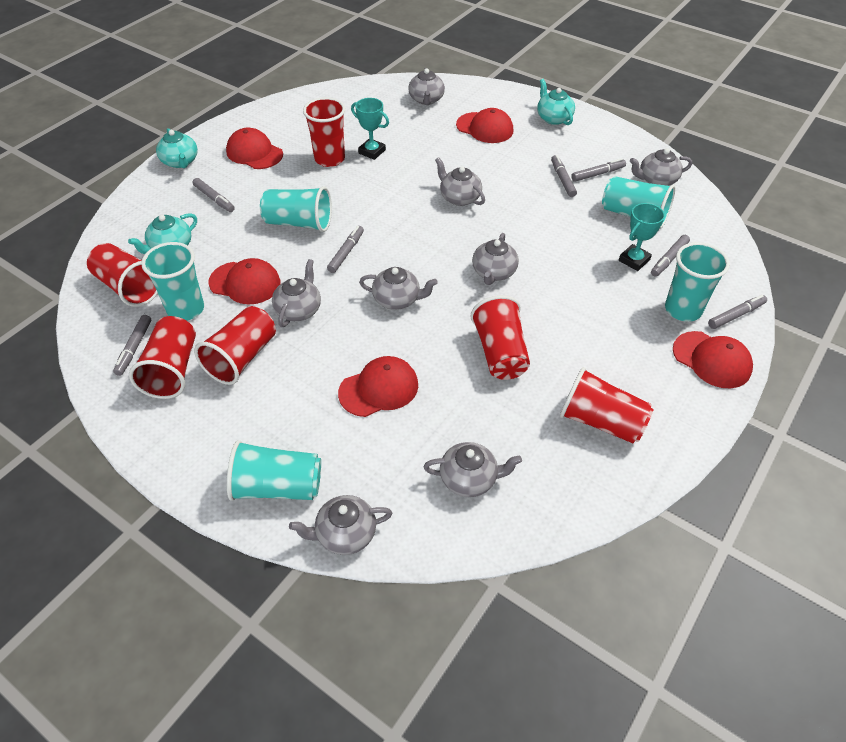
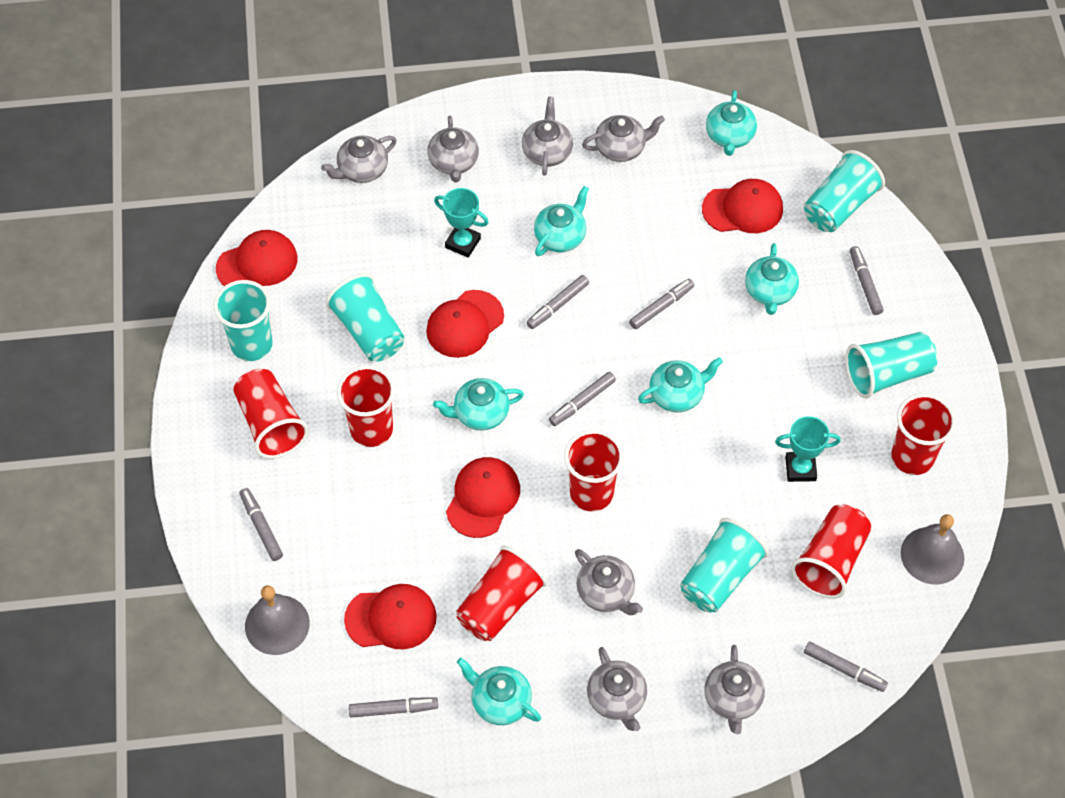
grey bell: none = 0 -> [245,585,310,655] [901,514,964,585] = 2
grey teapot: [272,259,321,327] [289,495,392,555] [359,267,438,310] [408,68,445,105] [423,442,522,497] [435,157,485,206] [472,233,519,285] [630,148,692,186] = 8 -> [321,136,397,183] [427,116,479,182] [522,97,573,176] [575,549,643,615] [582,115,665,162] [587,647,647,731] [704,645,765,734] = 7
turquoise teapot: [128,213,197,254] [156,128,198,168] [537,79,575,125] = 3 -> [433,378,524,431] [457,658,541,725] [534,186,589,256] [638,357,723,412] [706,90,757,156] [745,243,799,315] = 6

